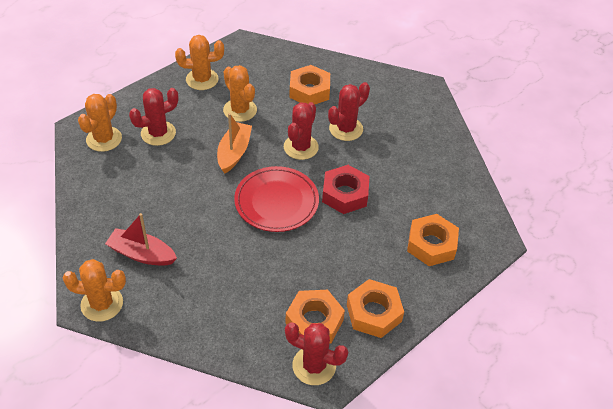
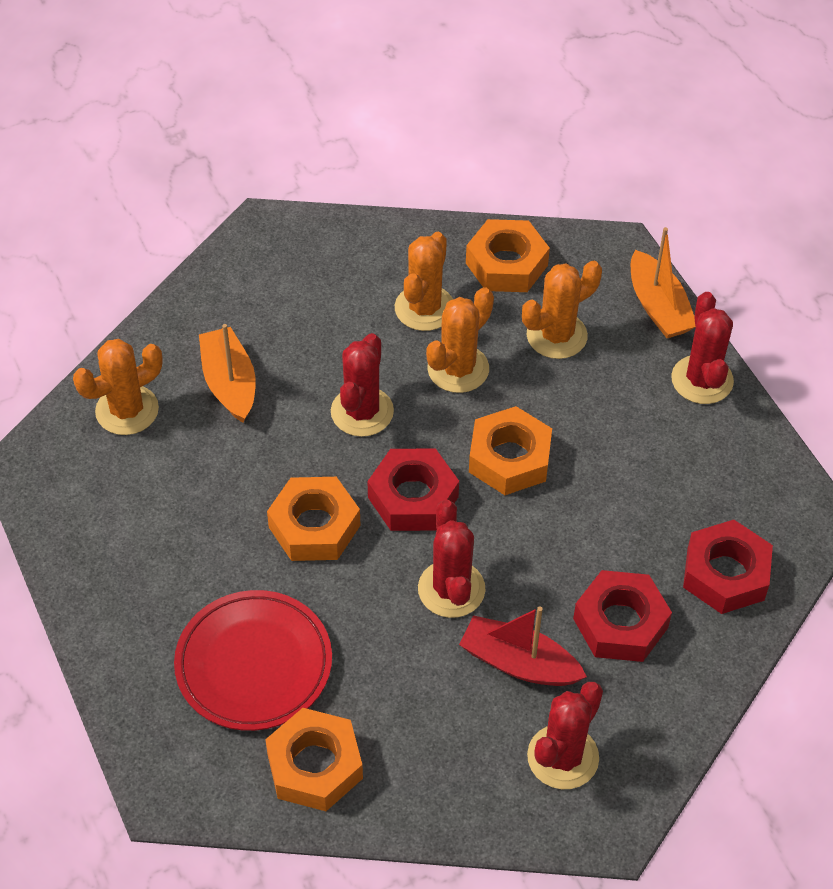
orange boat: [217,113,252,174] = 1 -> [199,324,256,423] [631,227,696,338] = 2
red nut: [322,165,370,214] = 1 -> [367,449,459,531] [573,570,672,662] [683,520,773,614] = 3

